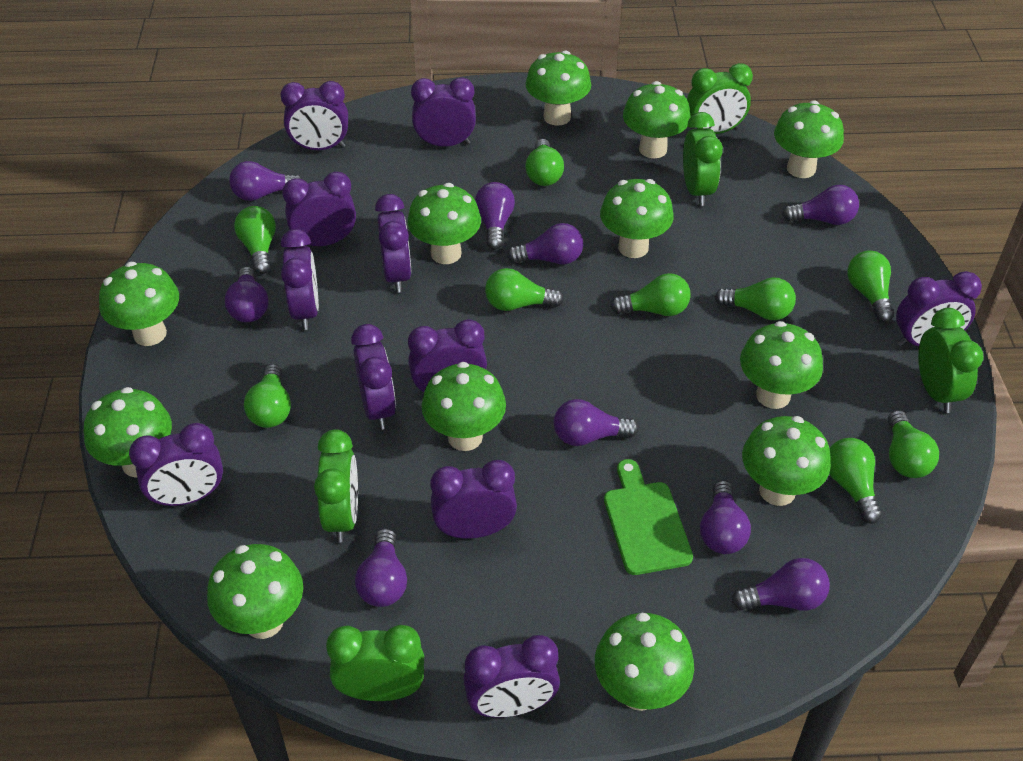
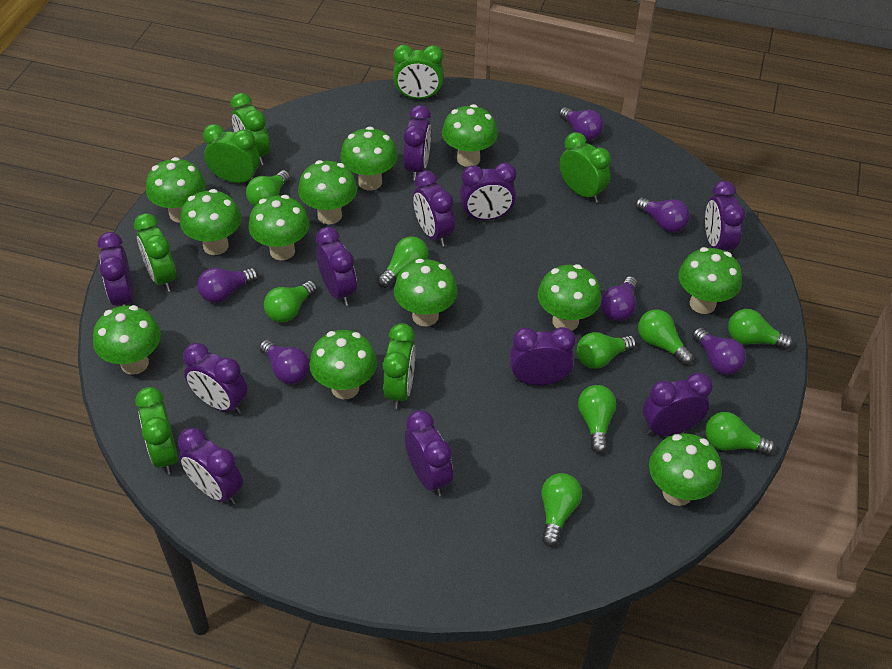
green clock: [314,429,358,542] [326,625,424,701] [683,112,723,206] [687,63,753,134] [918,308,983,413] = 5 -> [134,213,176,292] [135,387,178,475] [203,124,260,183] [230,93,270,165] [382,323,416,409] [393,45,443,99] [560,132,611,203] = 7
green cutting board: [604,459,693,575] = 1 -> none = 0
purple light bulb: [225,267,269,322] [229,161,303,201] [355,528,407,607] [475,182,515,250] [507,223,583,264] [554,399,639,446] [700,480,751,554] [732,558,830,611] [782,185,859,225] = 9 -> [197,268,258,303] [259,340,310,384] [559,107,604,141] [601,276,638,321] [635,197,690,232] [692,327,746,375] = 6

